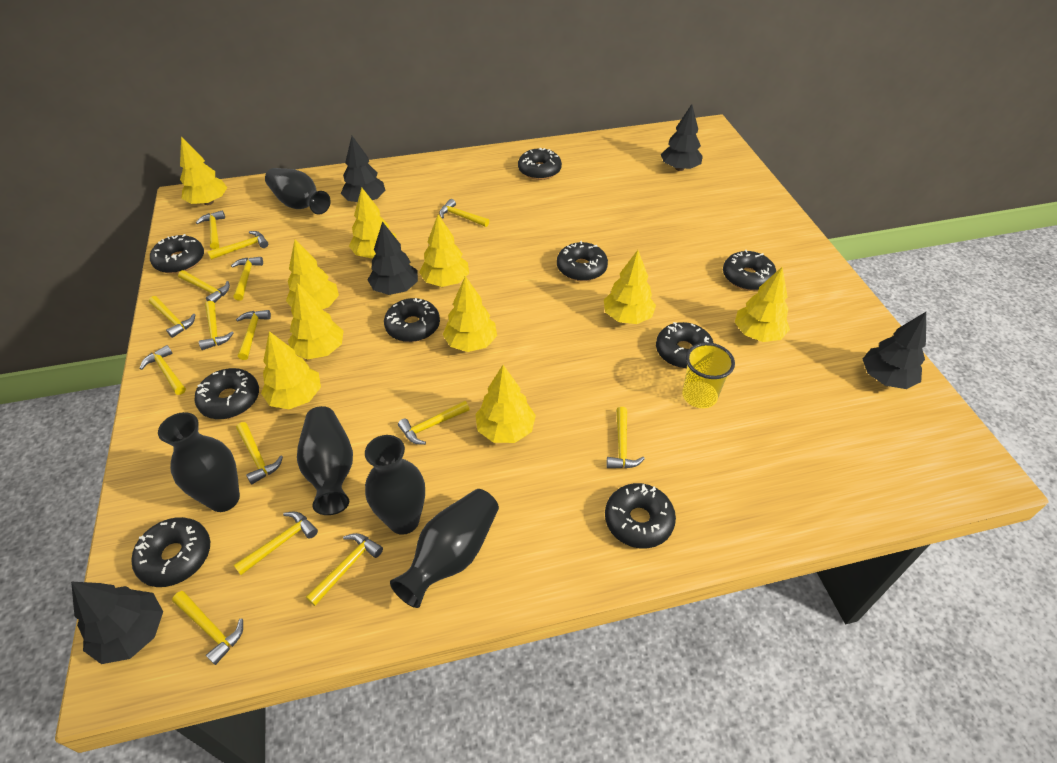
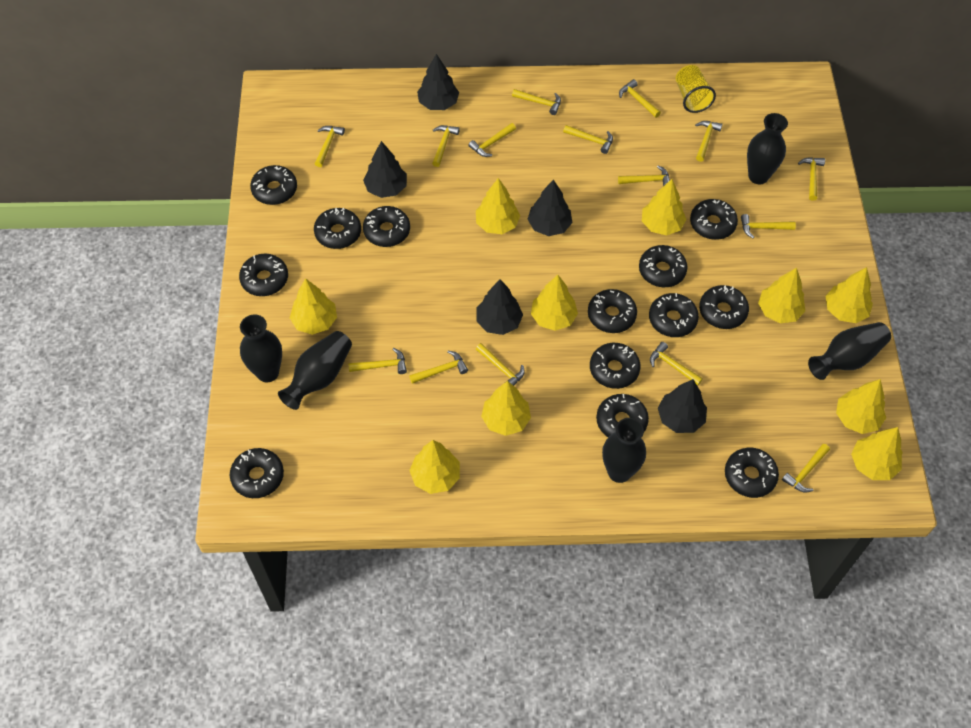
black donut: [132,517,210,587] [150,234,204,274] [194,368,259,419] [384,298,440,342] [518,148,562,180] [557,241,608,281] [605,483,676,549] [656,322,713,369] [723,250,776,291] = 9 -> [230,448,284,498] [239,254,288,296] [250,165,297,205] [314,208,361,249] [363,206,410,247] [588,289,637,333] [590,343,641,389] [596,394,649,437] [639,245,688,287] [649,293,699,337] [690,199,738,240] [699,285,749,329] [725,448,779,498] = 13

